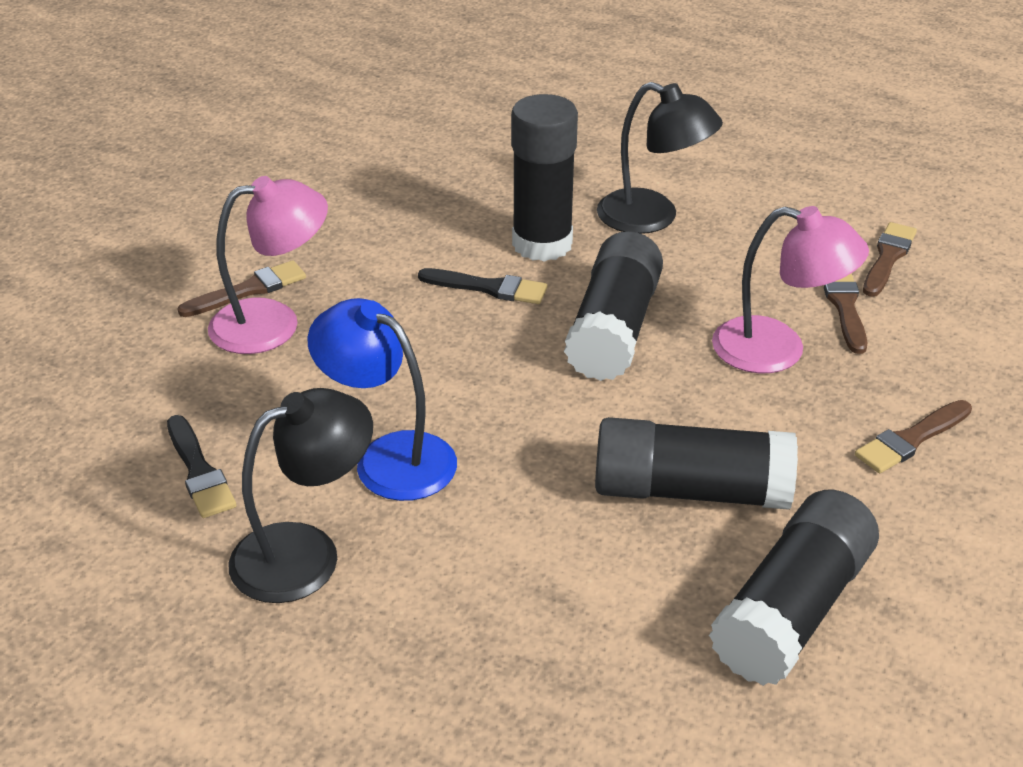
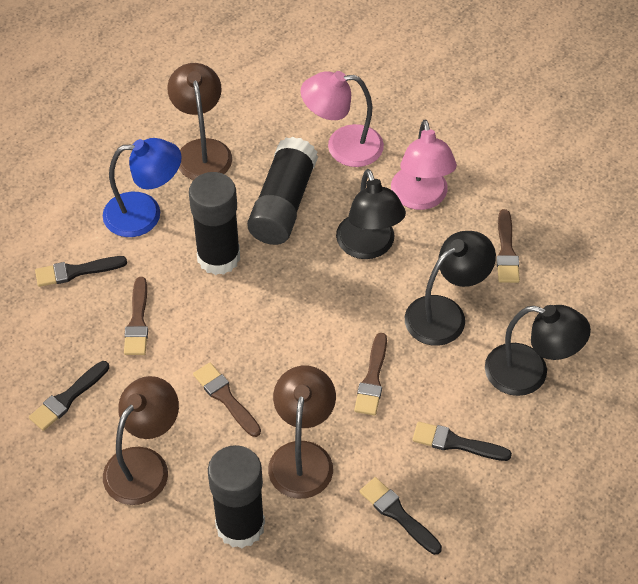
black brush: [167,415,236,518] [418,268,547,304] = 2 -> [29,361,109,431] [35,256,127,287] [360,477,442,555] [412,422,512,461] = 4
black glue stick: [511,94,578,262] [564,231,663,381] [595,417,798,510] [709,490,879,686] = 4 -> [189,172,240,275] [208,445,265,548] [247,137,318,245] = 3
black lamp: [229,388,373,603] [597,82,723,234] = 2 -> [336,169,406,259] [405,231,496,346] [485,305,591,396] = 3
brown lamp: none = 0 -> [103,376,179,505] [167,63,232,180] [268,366,336,499] = 3

